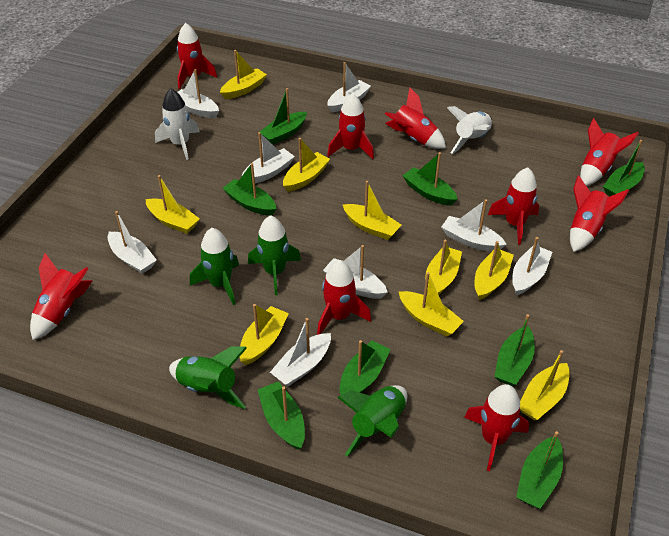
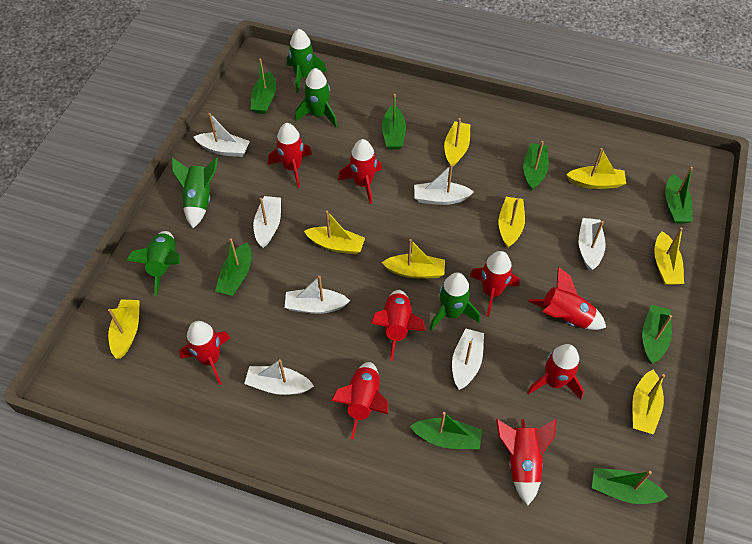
green rocket: [169,346,247,409] [190,228,239,305] [248,215,301,295] [337,385,407,456] = 4 -> [126,231,180,296] [172,158,218,228] [287,29,327,93] [295,68,338,127] [430,273,480,330] = 5
white boat: [108,211,157,274] [178,69,219,118] [242,132,295,184] [270,318,331,386] [323,245,388,299] [327,62,371,113] [441,199,507,252] [512,237,552,296] = 8 -> [194,113,250,157] [244,359,314,395] [253,196,281,248] [285,276,350,314] [414,164,474,205] [452,328,484,390] [579,218,606,271] = 7
white rocket: [155,89,200,160] [447,106,492,154] = 2 -> none = 0
yellow boat: [146,175,200,234] [220,50,267,99] [240,304,289,365] [283,138,330,192] [343,181,401,240] [399,272,464,337] [425,240,462,295] [475,241,514,300] [520,350,570,421] = 9 -> [108,299,140,359] [304,211,365,254] [381,239,445,279] [444,118,470,166] [499,197,525,248] [566,148,626,189] [632,370,665,434] [654,227,684,285] = 8

